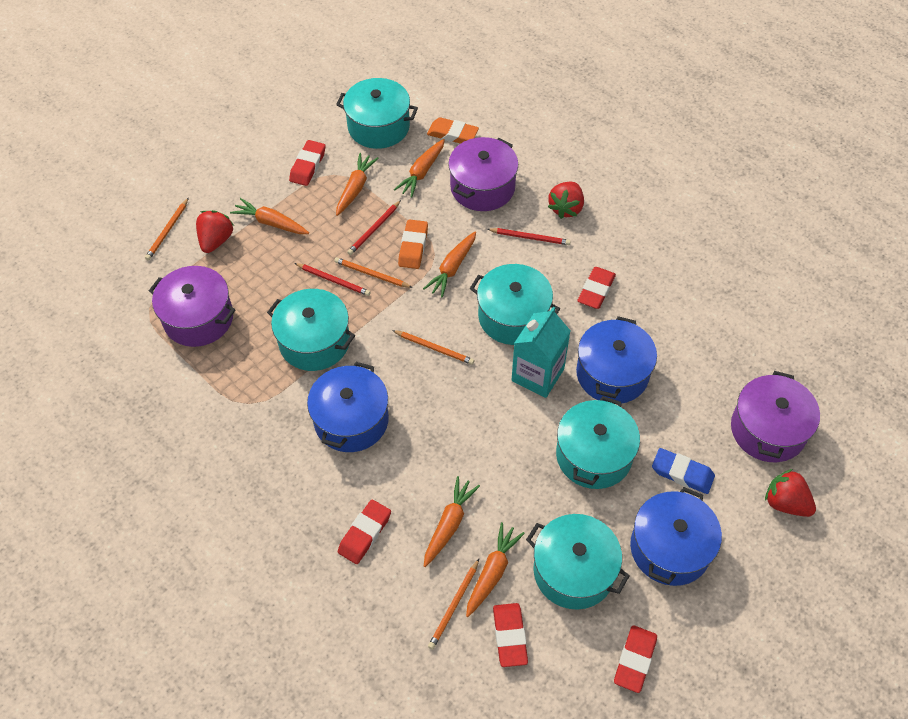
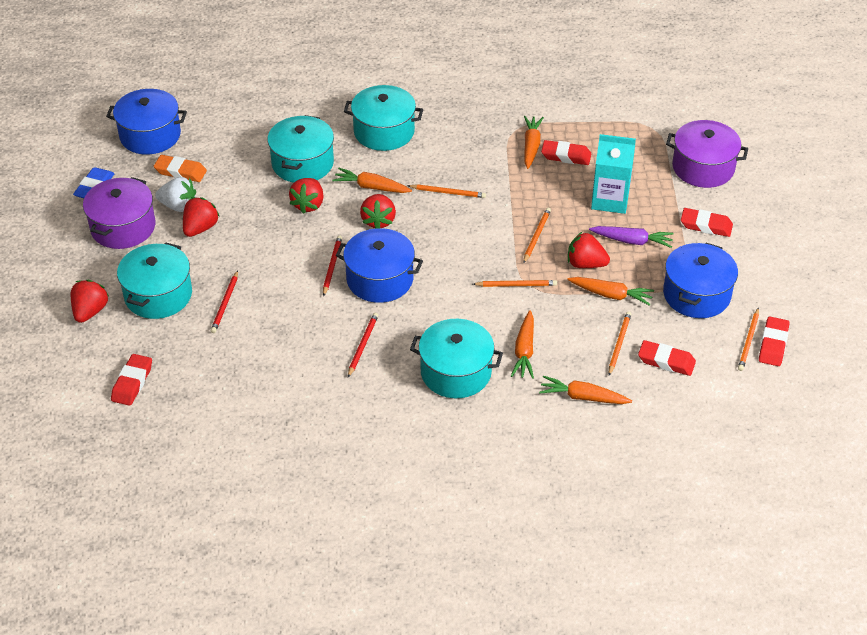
orange carrot: [230,198,309,234] [336,153,379,216] [394,139,445,198] [423,231,476,298] [424,476,480,567] [466,522,525,617] = 6 -> [332,168,412,193] [511,310,534,379] [524,116,544,169] [539,376,632,404] [567,277,654,306] = 5
orange eraser: [398,219,428,269] [427,117,479,144] = 2 -> [154,155,207,182] = 1
orange pencil: [145,198,189,261] [334,257,413,288] [392,330,474,365] [428,559,479,650] = 4 -> [408,184,486,198] [473,280,557,287] [523,208,551,263] [609,311,631,376] [738,308,759,371] = 5
purple carrot: none = 0 -> [589,226,674,248] = 1
purple pot: [149,266,235,347] [448,137,518,211] [731,371,820,462] = 3 -> [83,177,155,249] [666,120,748,188] = 2
red strawberry: [196,210,234,253] [548,182,584,219] [765,469,816,517] = 3 -> [71,279,109,323] [183,197,220,237] [289,178,324,214] [360,194,396,229] [568,232,610,268] = 5
turquoise pot: [267,289,355,371] [336,78,418,149] [470,264,560,345] [526,514,629,610] [556,396,640,489] = 5 -> [117,242,192,319] [268,115,334,183] [344,85,423,151] [410,319,503,398] = 4
white strawberry: none = 0 -> [155,177,196,212] = 1

